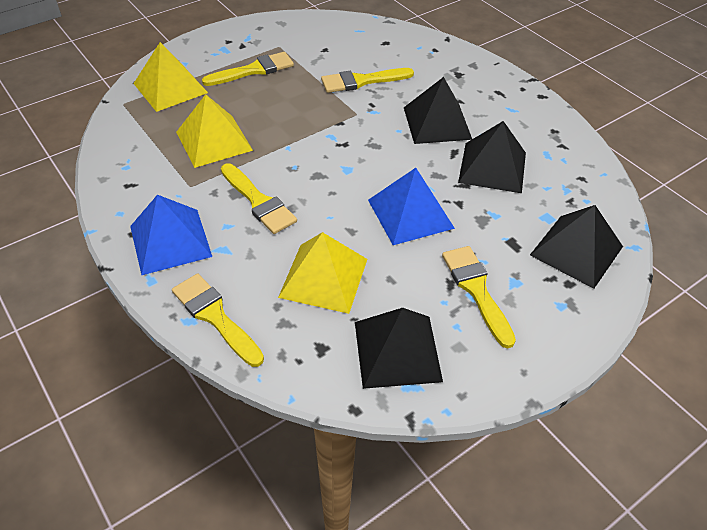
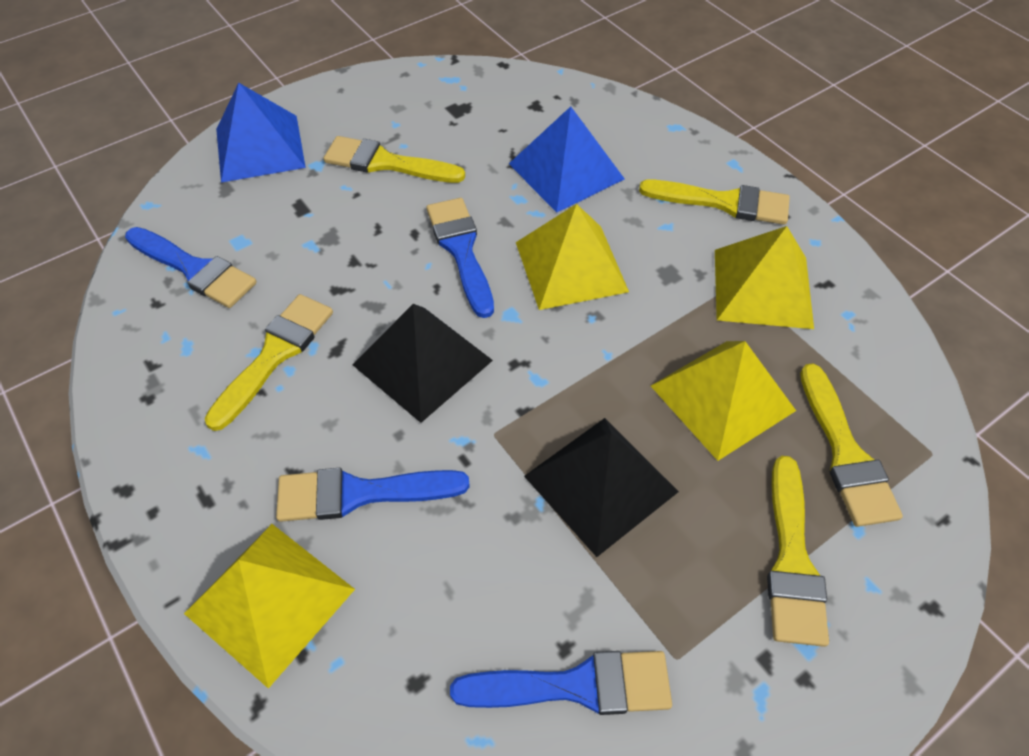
black pyramid: [355,308,443,389] [404,77,472,144] [458,121,526,193] [530,205,623,289] = 4 -> [353,304,493,423] [524,418,679,557] = 2
blue brush: none = 0 -> [125,227,257,308] [276,468,470,522] [427,198,494,318] [450,651,672,715] = 4
yellow pyramid: [133,42,208,112] [176,94,253,168] [278,232,367,314] = 3 -> [184,524,355,689] [516,204,629,310] [651,341,796,461] [715,226,814,329] = 4

